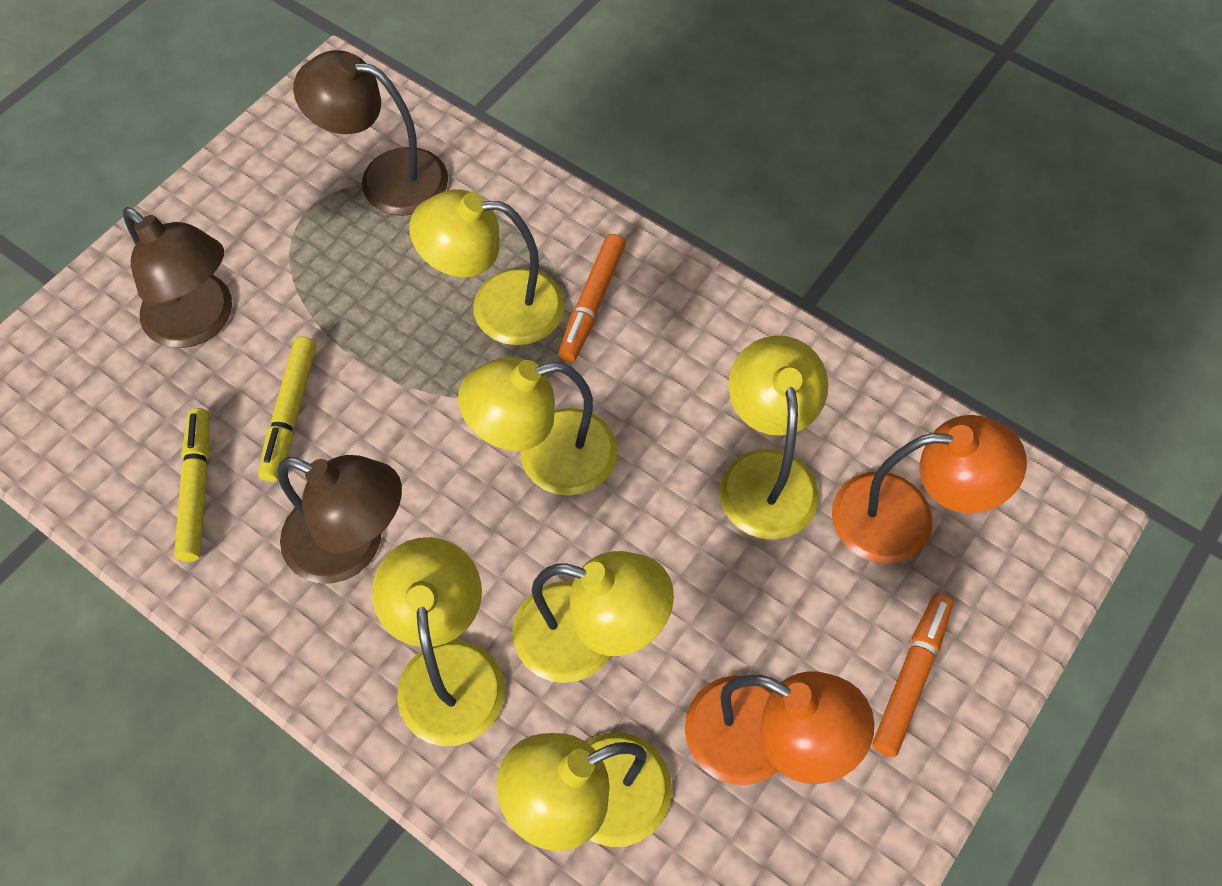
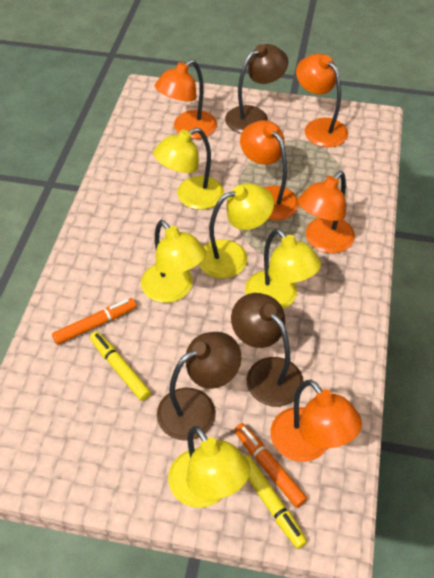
orange lamp: [685,671,875,785] [832,415,1027,564] = 2 -> [155,59,217,139] [240,120,299,220] [270,380,362,462] [296,54,348,147] [298,171,355,253] = 5
yellow lamp: [372,537,505,746] [409,189,565,345] [458,357,618,496] [497,732,672,851] [512,551,674,683] [720,336,828,540] = 6 -> [141,220,206,303] [154,128,224,210] [168,426,250,508] [198,183,274,278] [245,228,321,309] = 5

